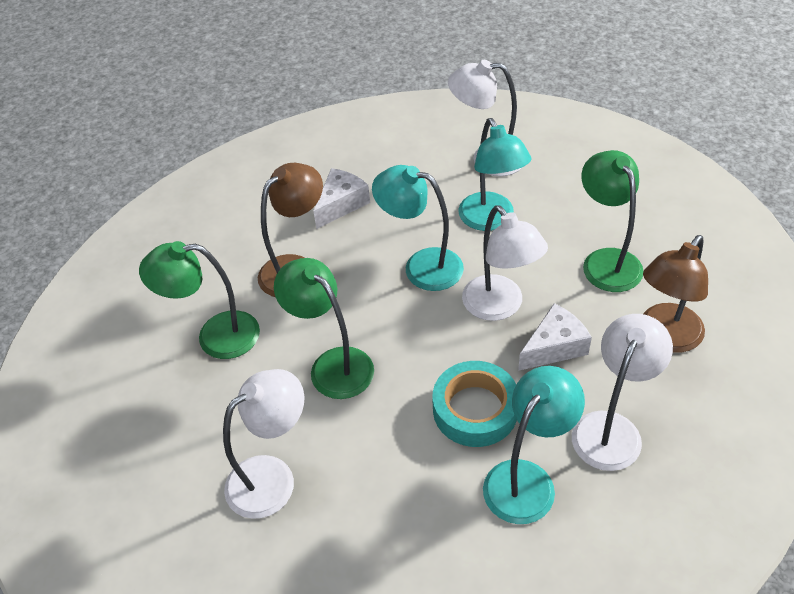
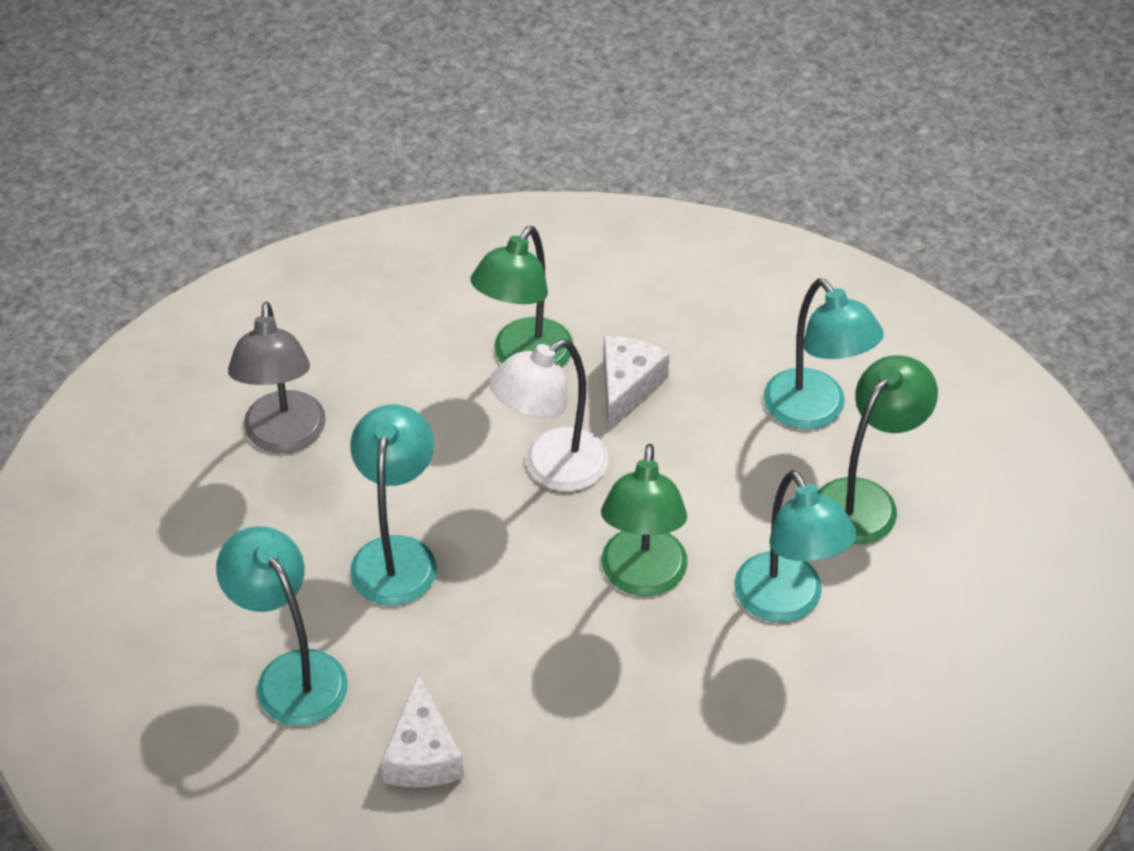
brown lamp: [258,163,323,297] [643,235,708,353] = 2 -> none = 0
grey lamp: none = 0 -> [228,302,326,453] = 1
turquoise lamp: [372,165,464,291] [459,118,531,231] [483,366,585,524] = 3 -> [216,526,348,726] [350,404,437,605] [734,470,857,622] [764,278,884,429] = 4
turquoise tape: [432,361,517,447] = 1 -> none = 0
white lamp: [223,369,304,519] [448,60,523,176] [462,205,548,321] [572,314,673,471] = 4 -> [489,339,608,491] = 1

